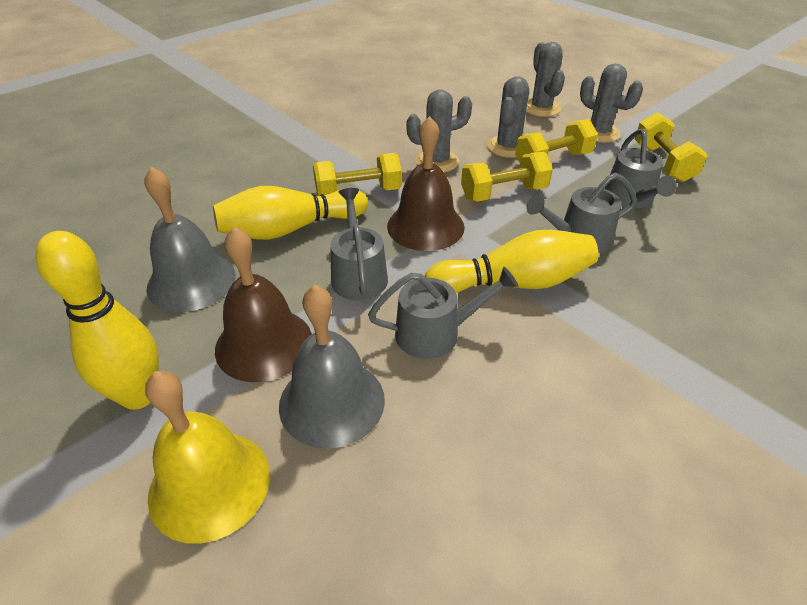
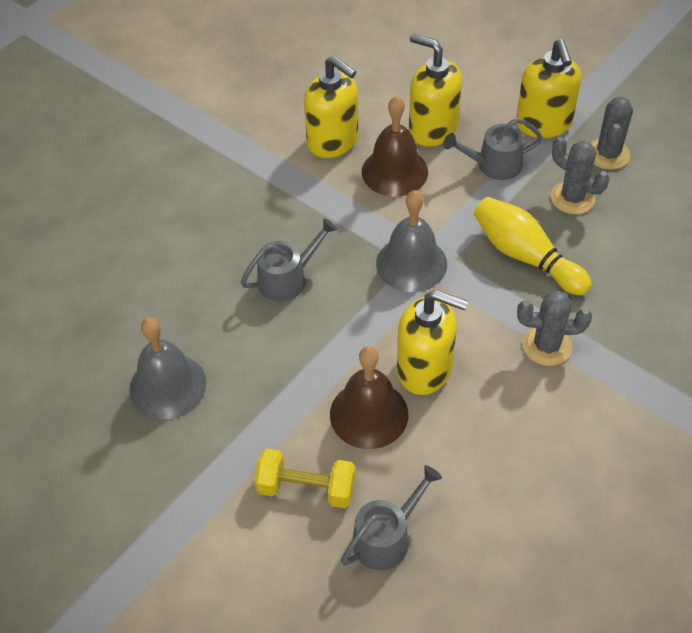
grey cactus: [406,90,472,173] [487,77,529,158] [526,42,565,117] [580,64,643,143] = 4 -> [517,290,592,366] [551,137,609,214] [591,96,633,170] = 3
grey watering can: [330,188,388,300] [368,267,518,359] [526,173,637,253] [605,129,677,208] = 4 -> [241,218,338,301] [341,465,442,570] [443,118,543,180] = 3
yellow bell: [145,371,270,544] = 1 -> none = 0
yellow bowling pin: [35,231,159,410] [213,186,368,240] [425,230,598,293] = 3 -> [474,197,592,295] = 1
yellow dumbbell: [313,153,402,196] [461,152,553,202] [515,119,598,164] [635,112,708,182] = 4 -> [254,448,355,508] = 1
yellow soap dispenser: none = 0 -> [304,56,358,158] [397,290,468,395] [409,34,462,147] [516,39,582,138] = 4

